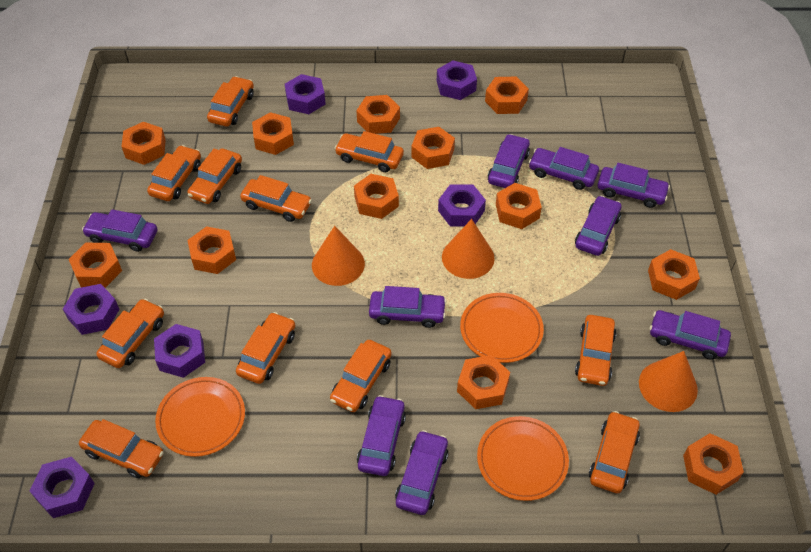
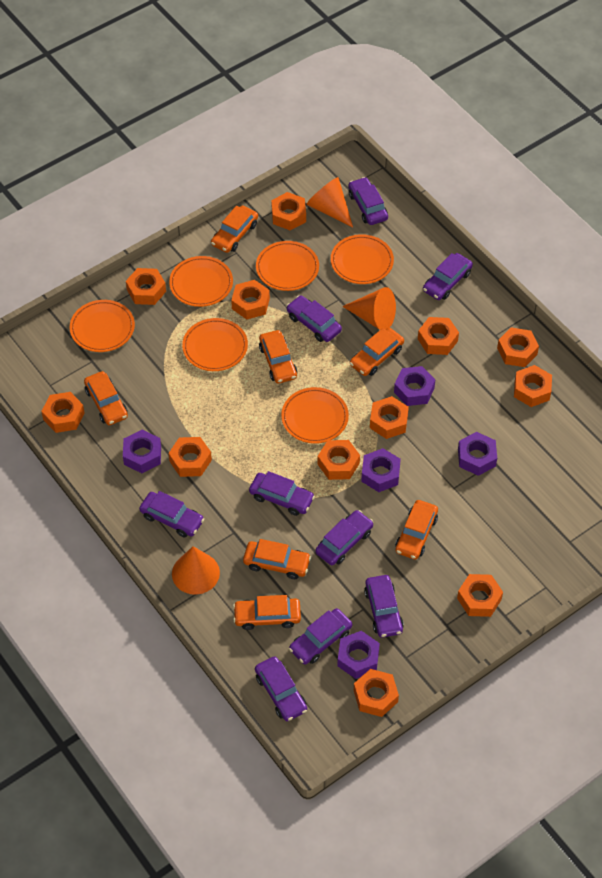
orange car: [79,419,164,478] [96,299,164,368] [147,145,201,201] [187,148,242,204] [207,76,254,127] [236,312,295,384] [240,175,312,222] [330,340,392,412] [334,131,404,172] [575,315,616,386] [589,411,640,493] = 11 -> [84,371,128,425] [211,205,258,253] [233,595,301,630] [243,539,311,579] [259,330,297,383] [350,328,404,376] [395,500,438,560] = 7
orange plate: [155,377,245,457] [460,293,544,363] [477,416,569,501] = 3 -> [70,300,135,352] [169,256,233,307] [182,318,248,371] [256,241,319,291] [281,387,349,444] [331,234,394,284] = 6
purple nut: [30,457,95,518] [63,284,119,335] [154,324,205,378] [285,74,326,114] [437,60,477,100] [438,184,486,227] = 6 -> [123,430,161,473] [337,631,380,679] [361,448,401,492] [394,366,436,406] [458,432,497,476] = 5

